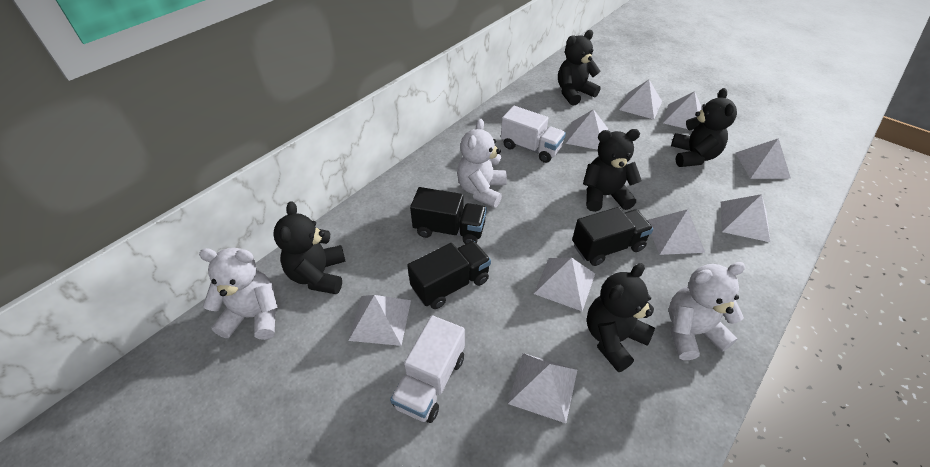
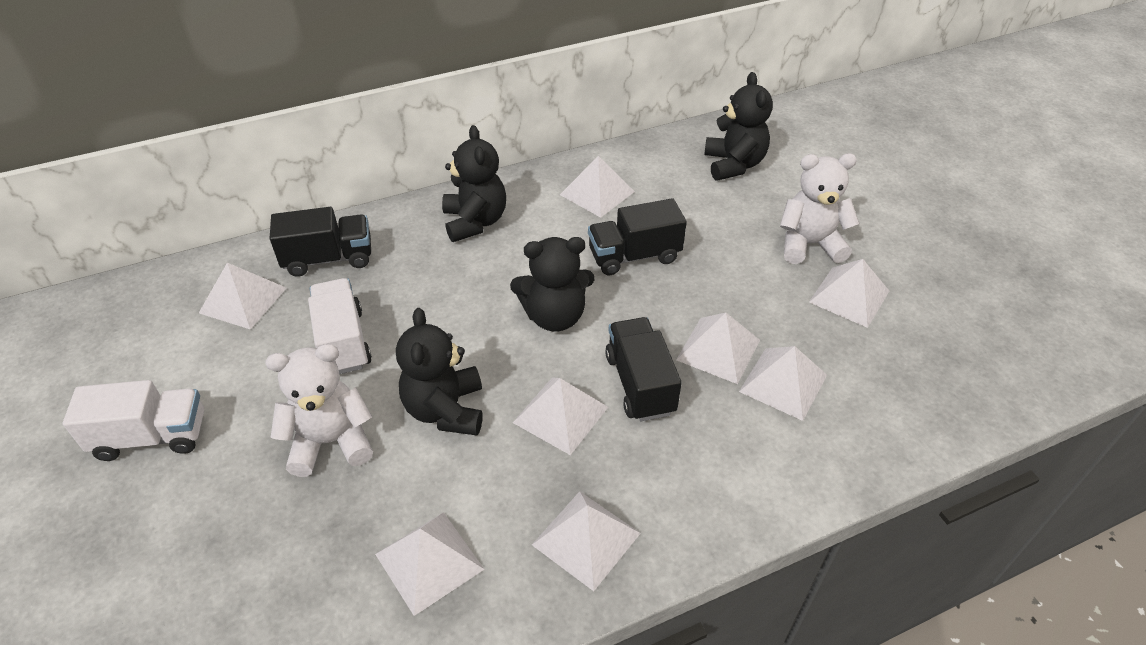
black teddy bear: [273,201,345,294] [558,30,600,106] [583,129,642,212] [587,263,655,372] [671,88,737,167] = 5 -> [396,308,483,435] [442,125,506,242] [510,237,594,332] [704,72,773,180] = 4
white pyramid: [348,295,411,346] [508,353,577,423] [534,258,595,311] [566,109,608,150] [619,80,662,119] [647,209,705,255] [663,91,703,129] [721,194,770,242] [736,138,791,179] = 9 -> [199,263,286,330] [375,512,484,616] [513,377,608,455] [532,491,641,591] [560,156,635,218] [676,313,760,384] [739,346,827,421] [809,259,889,328] = 8
white teddy bear: [199,248,278,340] [457,119,507,208] [669,262,745,360] = 3 -> [266,344,373,477] [780,153,860,264] = 2

